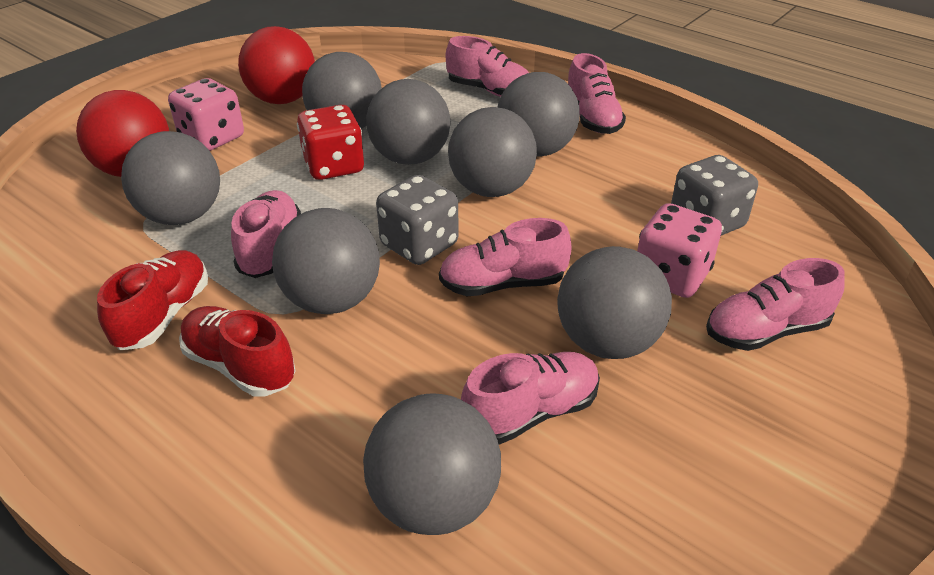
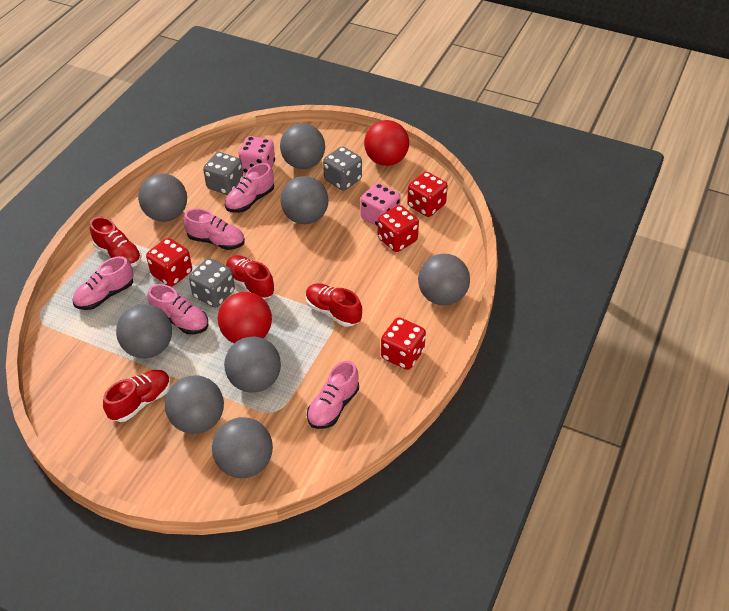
grey dice: [376,175,459,265] [671,155,758,236] = 2 -> [189,258,235,308] [203,152,243,195] [323,147,362,191] = 3
pink shoe: [231,190,301,278] [439,218,572,296] [446,36,529,97] [461,352,600,445] [568,53,626,134] [706,258,845,351] = 6 -> [73,256,134,310] [147,284,208,334] [183,208,245,250] [225,163,274,213] [307,361,359,429] = 5
red dice: [297,105,364,180] = 1 -> [146,238,192,287] [378,205,419,252] [381,317,426,370] [407,172,448,217] = 4
red shoe: [97,250,208,350] [179,306,295,397] = 2 -> [90,217,142,267] [103,370,171,422] [226,255,274,299] [306,283,362,327] = 4

